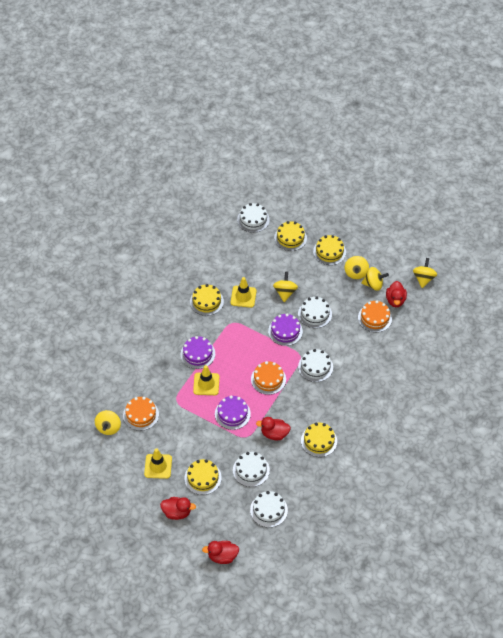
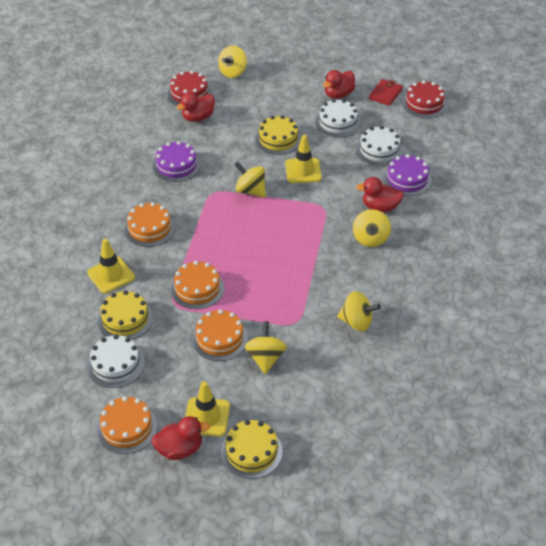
orange cake: [123,397,159,431] [251,361,286,395] [358,301,392,332] = 3 -> [97,396,158,454] [124,202,175,247] [171,261,224,309] [192,309,248,361] = 4
purple cake: [181,336,215,369] [215,396,251,430] [268,314,303,346] = 3 -> [153,141,201,182] [383,154,432,196] = 2
red cake: none = 0 -> [167,71,212,105] [402,80,447,118] = 2
red wallet: none = 0 -> [369,79,403,106] = 1
white cake: [233,452,270,487] [237,203,270,233] [250,491,288,528] [298,296,332,328] [298,349,333,382] = 5 -> [87,334,145,388] [315,99,361,137] [356,126,403,166] = 3
yellow cake: [184,459,222,495] [190,284,224,316] [274,221,307,251] [301,423,337,457] [313,235,346,265] = 5 -> [97,290,153,340] [221,420,283,479] [255,115,301,155] = 3

